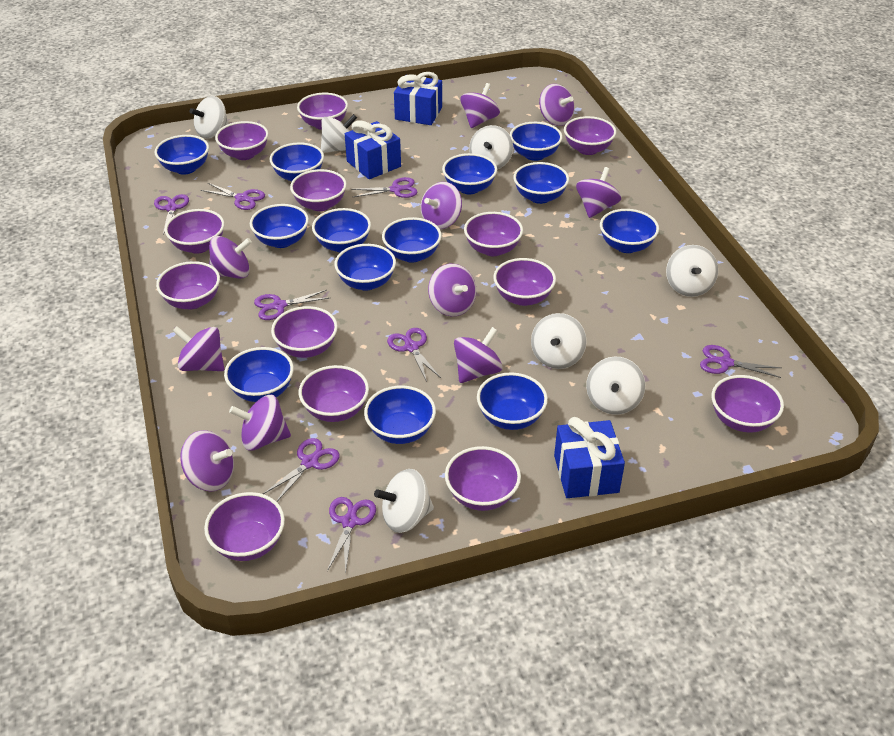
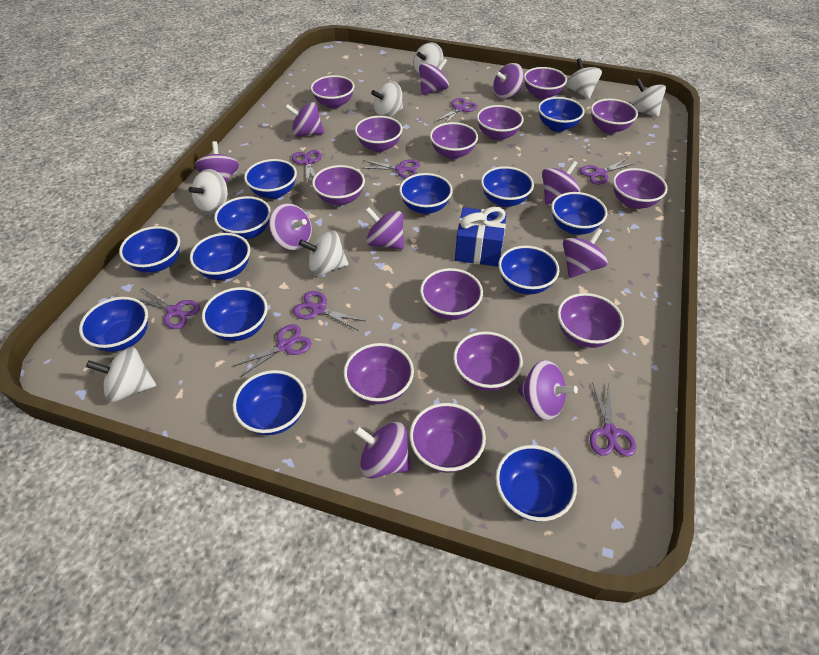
blue gift: [345,120,401,179] [394,72,442,125] [554,417,625,498] = 3 -> [455,207,507,267] = 1

